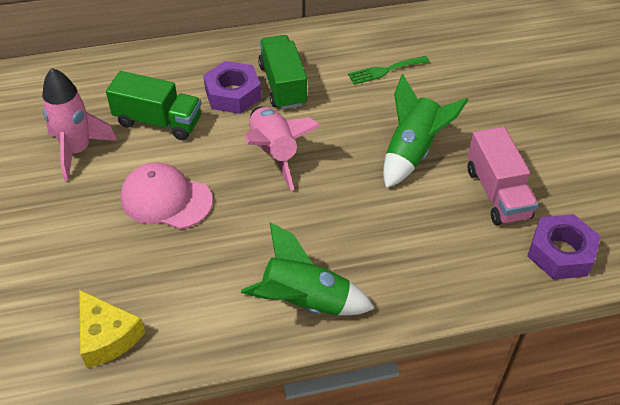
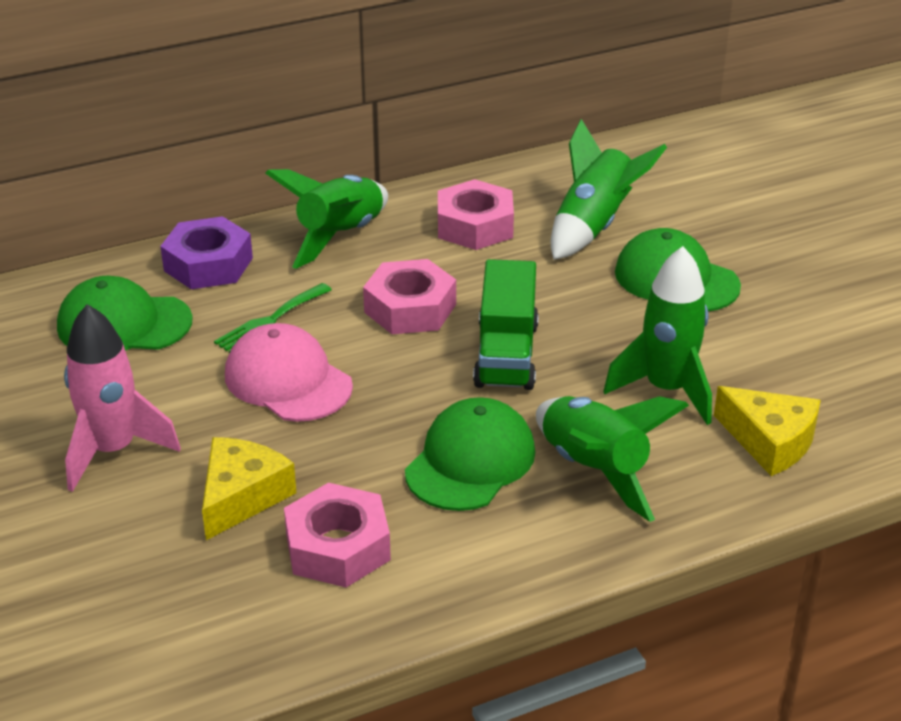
green cap: none = 0 -> [57,276,192,351] [405,397,535,511] [615,228,741,311] = 3
green rocket: [241,222,375,315] [383,74,468,188] = 2 -> [265,169,388,269] [536,396,689,522] [551,119,667,260] [604,246,712,425] = 4
green truck: [106,71,201,140] [258,35,308,110] = 2 -> [473,259,539,390] = 1
pink nut: none = 0 -> [284,483,391,588] [363,259,456,334] [438,179,514,250] = 3
pink rocket: [42,68,117,181] [245,107,321,190] = 2 -> [64,304,181,492] = 1
pink truck: [467,127,538,225] = 1 -> none = 0
purple nut: [203,61,261,114] [527,214,601,280] = 2 -> [160,216,253,289] = 1
yellow cheese: [79,290,145,368] = 1 -> [202,437,296,540] [714,386,821,476] = 2

